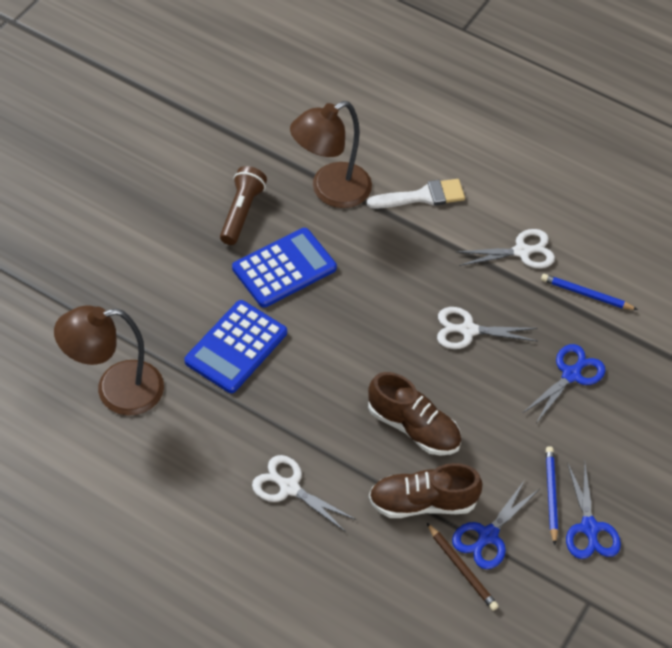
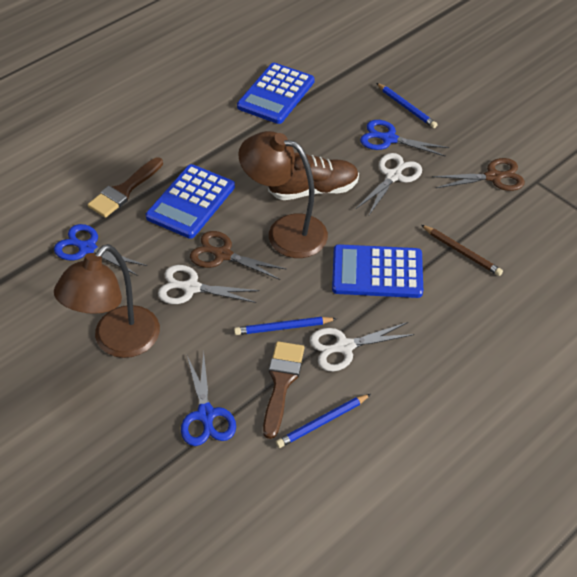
blue calculator: [184,300,287,393] [232,228,337,308] = 2 -> [146,164,235,239] [237,63,315,124] [332,244,423,298] = 3
blue pencil: [541,274,638,310] [546,446,558,545] = 2 -> [234,317,337,335] [276,394,371,448] [376,83,438,128] = 3
brown brush: none = 0 -> [88,157,163,218] [263,341,304,439] = 2
brown flashlight: [220,166,267,245] = 1 -> none = 0
brown scissors: none = 0 -> [190,231,287,280] [432,158,525,191] = 2
brown shoe: [368,372,461,456] [369,463,483,518] = 2 -> [268,153,359,200] = 1
white brush: [367,179,465,209] = 1 -> none = 0

